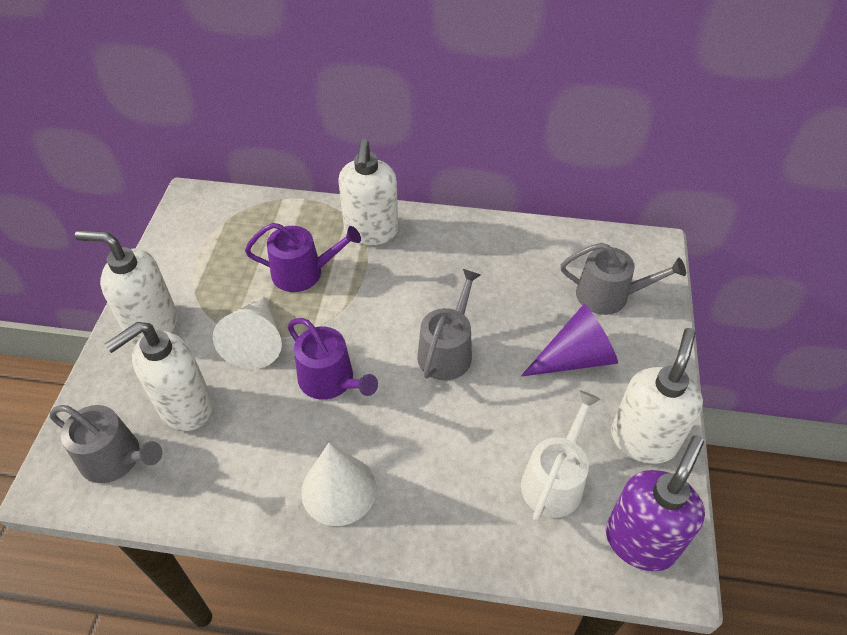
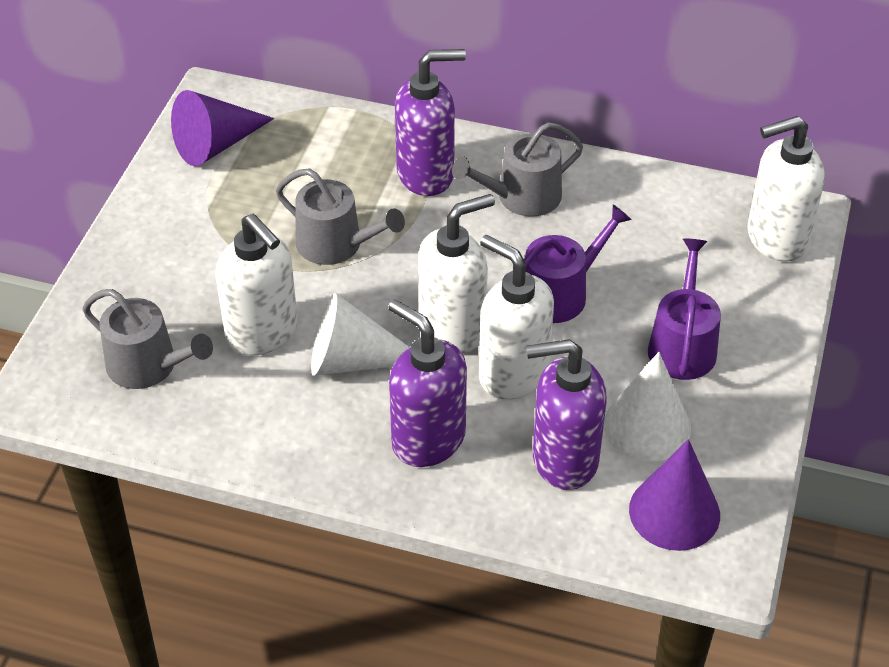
purple cone: [521,304,618,377] = 1 -> [171,90,274,166] [629,439,720,551] = 2
purple soap dispenser: [606,435,705,571] = 1 -> [388,299,467,467] [395,49,466,196] [526,339,607,490] = 3
white watering can: [521,391,601,521] = 1 -> none = 0

